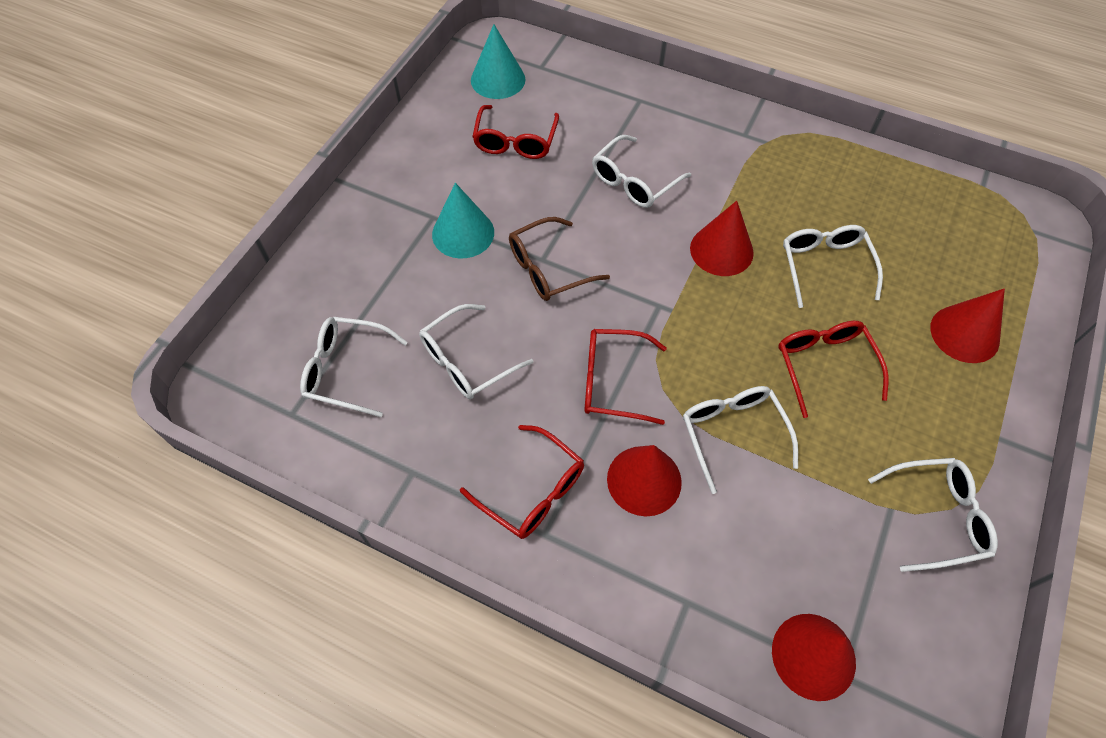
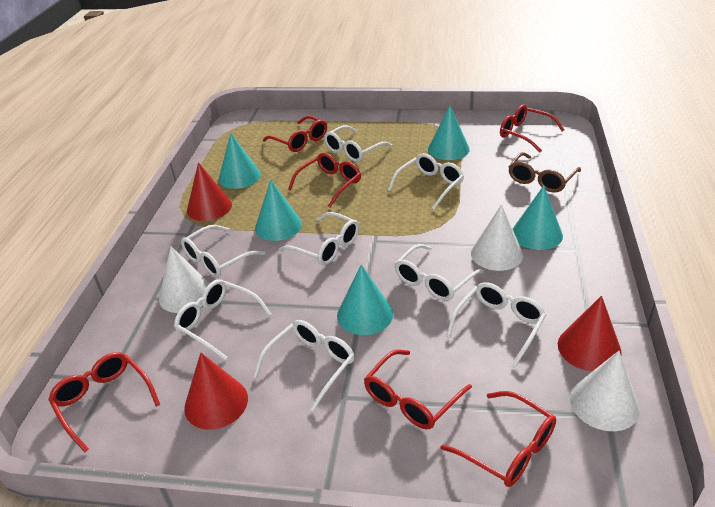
red cone: [607,445,682,516] [690,201,754,276] [772,614,856,701] [930,288,1005,363] = 4 -> [184,353,248,430] [187,162,232,221] [558,296,622,371] = 3
red glasses: [460,425,584,539] [472,105,559,159] [584,329,667,425] [778,321,889,418] = 4 -> [48,352,160,452] [263,116,327,152] [288,153,361,207] [364,350,472,429] [441,391,556,487] [500,105,564,152] = 6
turquoise cone: [432,183,494,259] [471,24,526,99] = 2 -> [219,133,261,189] [255,180,302,241] [337,264,393,335] [428,106,470,160] [513,185,563,250] = 5
white cone: none = 0 -> [159,246,210,313] [471,205,523,271] [570,351,640,431] = 3
white glasses: [300,317,408,417] [419,304,533,399] [592,135,691,208] [683,386,798,494] [783,225,883,308] [868,458,998,572] = 6 -> [174,279,271,360] [181,225,265,277] [253,320,355,412] [279,212,359,265] [324,125,393,162] [388,153,464,210] [395,244,484,301] [446,282,546,367] = 8

